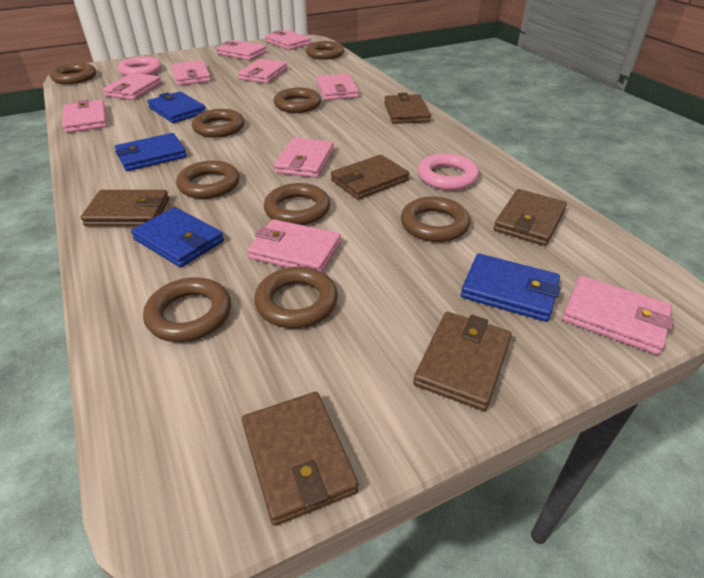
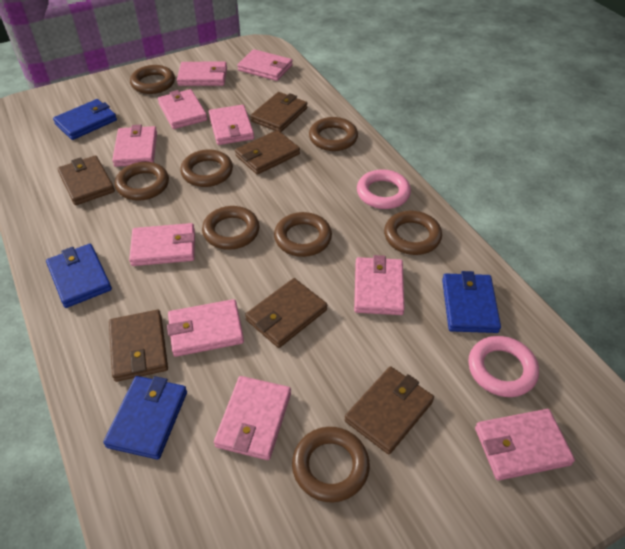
brown ring: [50,63,96,84] [143,277,231,342] [176,161,240,199] [192,109,244,138] [254,267,338,328] [264,183,330,225] [274,88,321,113] [306,41,344,60] [401,196,470,242] = 9 -> [115,162,169,201] [130,65,175,94] [180,149,233,187] [202,206,260,250] [274,212,332,257] [292,427,370,502] [309,117,358,151] [384,211,442,255] = 8

